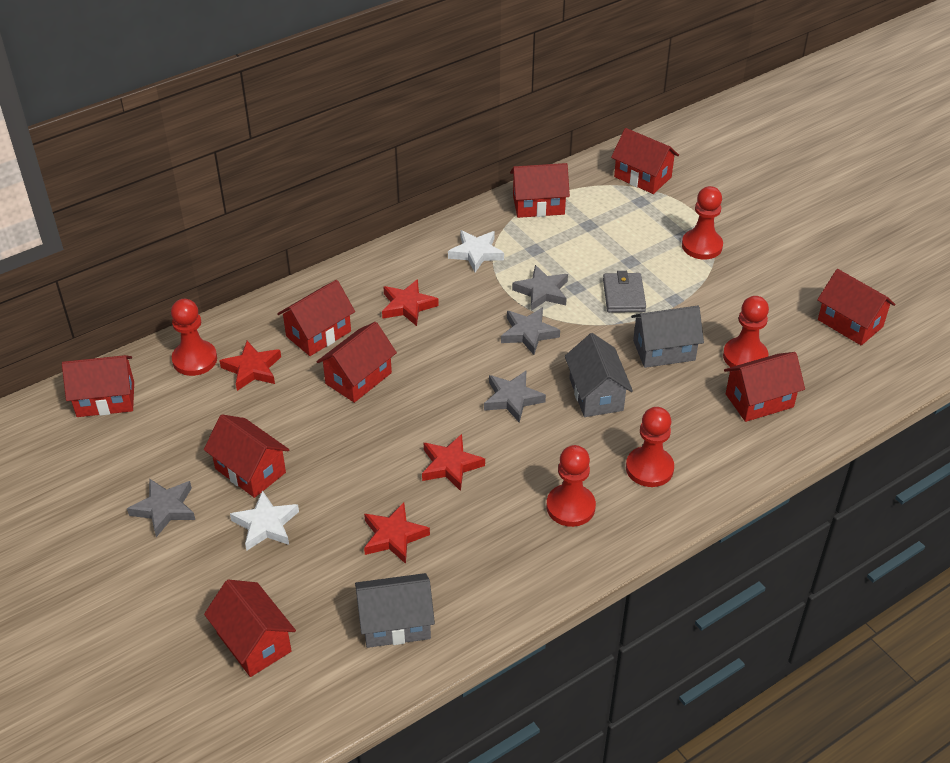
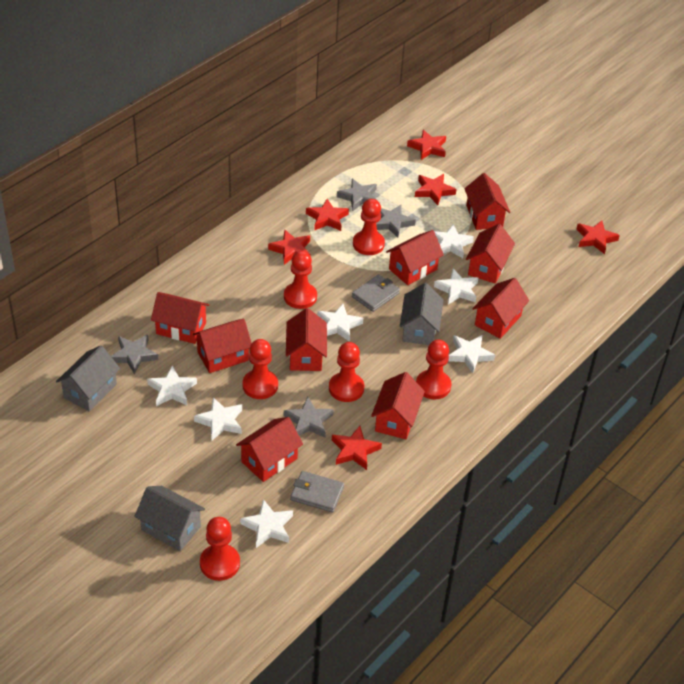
grey wallet: [603,271,646,313] = 1 -> [290,471,344,513] [352,274,400,312] = 2
red pawn: [171,299,217,376] [546,445,596,527] [626,407,674,487] [682,186,723,259] [723,296,769,367] = 5 -> [200,517,240,581] [242,339,278,399] [284,251,317,309] [329,342,364,402] [353,199,385,255] [416,340,451,399] = 6
red star: [219,341,281,391] [364,502,430,564] [382,279,439,326] [422,434,485,491] = 4 -> [268,230,310,265] [306,199,349,231] [332,426,382,470] [407,130,446,160] [415,174,457,205] [577,220,620,254] = 6
white star: [230,490,299,551] [448,230,504,272] = 2 -> [147,365,197,406] [194,397,242,441] [240,499,293,548] [317,304,363,342] [434,224,474,258] [434,269,478,305] [448,335,495,373] = 7

